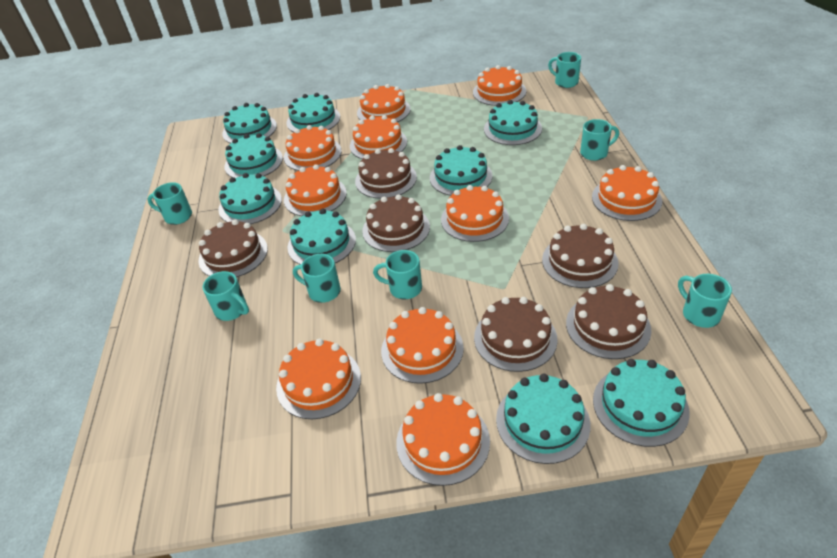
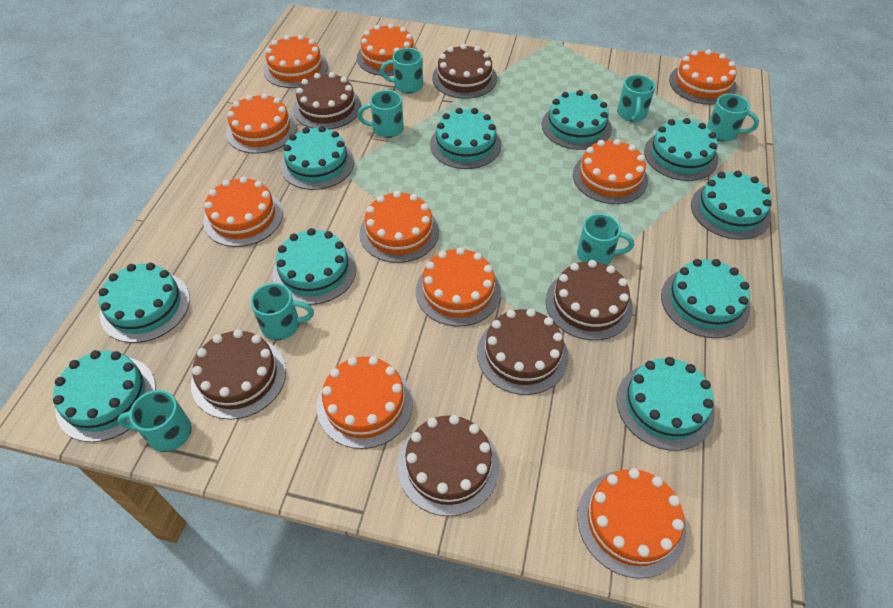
turquoise cake: [218,173,282,224] [222,103,277,144] [224,133,283,178] [287,93,340,132] [287,209,356,265] [430,145,493,196] [484,100,542,145] [496,374,590,464] [593,359,690,447] = 9 -> [53,350,156,442] [99,263,190,343] [272,228,357,305] [280,126,354,190] [430,108,502,169] [542,90,612,150] [617,357,715,450] [644,118,718,181] [661,259,750,338] [691,171,772,240] = 10

